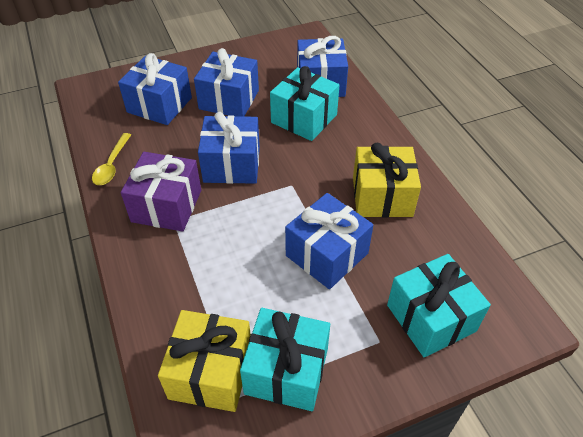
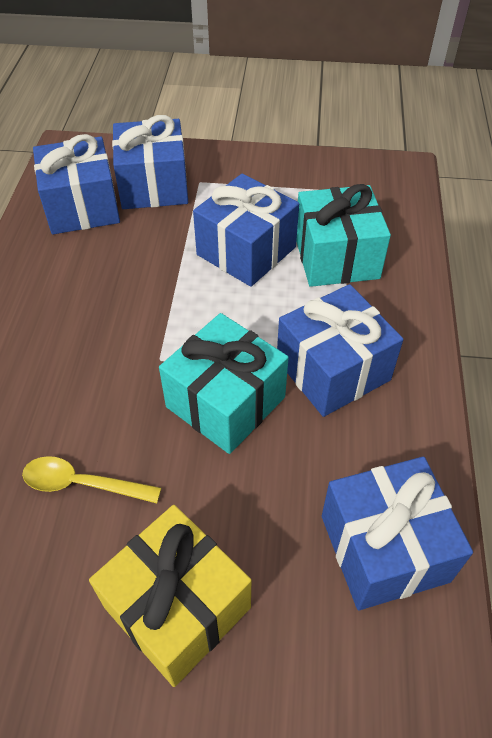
purple gift: [121,152,201,231] = 1 -> none = 0
turquoise gift: [240,308,330,411] [270,66,339,141] [387,254,491,357] = 3 -> [159,313,289,454] [296,184,391,287] = 2
yellow gift: [158,310,251,412] [353,143,421,217] = 2 -> [89,505,251,687] = 1

